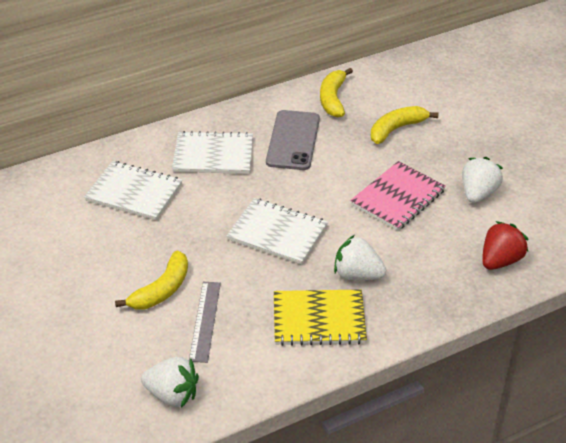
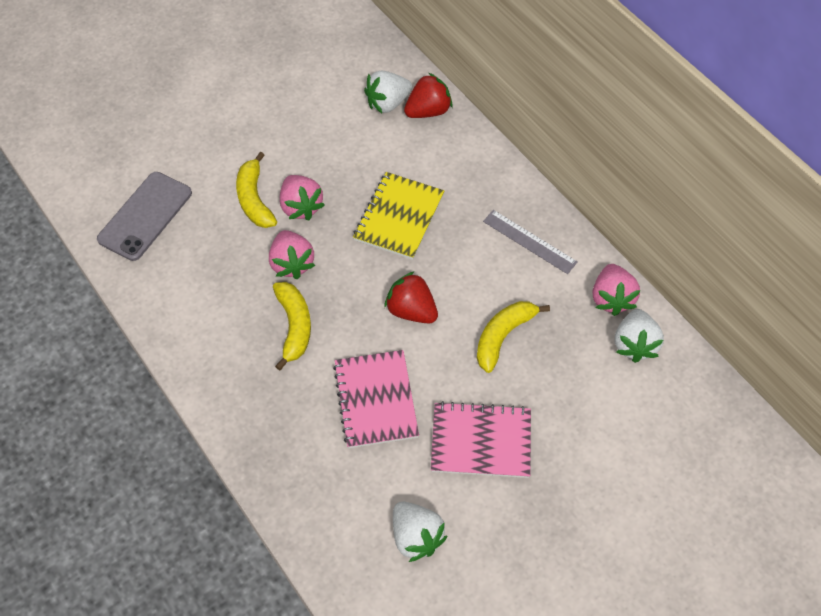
pink notebook: [350,161,446,231] = 1 -> [333,350,419,448] [431,401,531,478] = 2
pink strawberry: none = 0 -> [269,230,315,279] [280,175,325,220] [593,264,640,316] = 3
red strawberry: [482,221,528,270] = 1 -> [384,271,438,323] [404,73,453,118] = 2
white notebook: [84,161,182,220] [172,131,253,174] [226,198,328,265] = 3 -> none = 0

